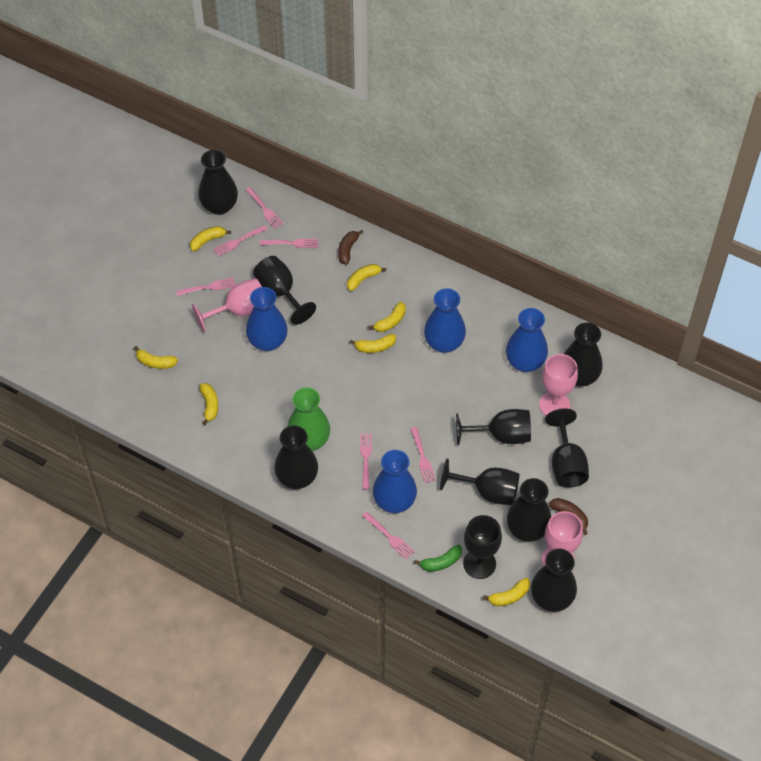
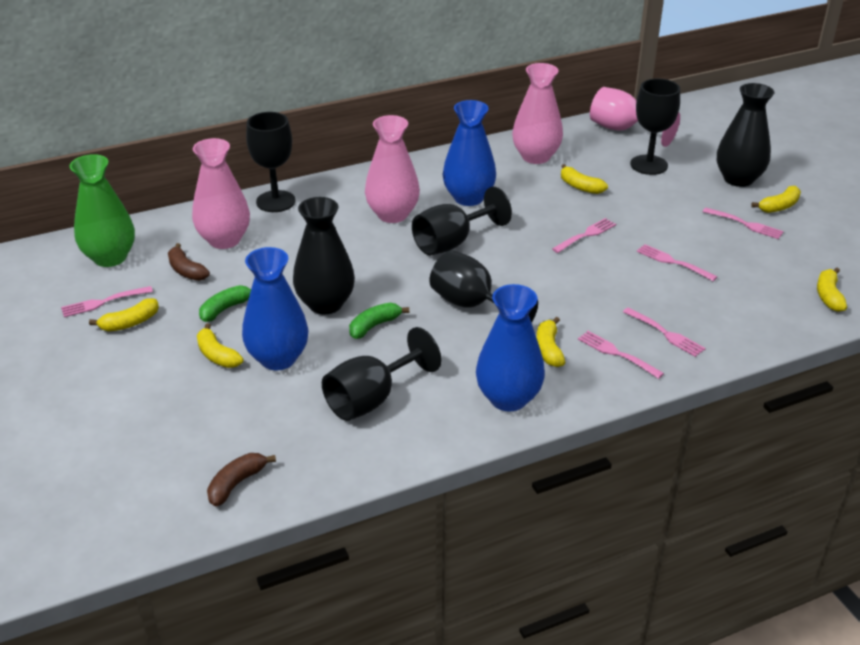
black vase: [198,150,238,215] [274,426,318,489] [507,478,551,542] [531,549,577,612] [564,323,603,387] = 5 -> [293,197,355,314] [717,83,774,187] = 2
blue vase: [246,287,288,351] [373,450,417,513] [424,288,466,353] [506,308,548,372] = 4 -> [242,247,309,370] [443,100,496,206] [476,284,545,412] = 3
green banana: [414,545,462,571] = 1 -> [199,285,251,322] [349,303,409,339] = 2
pink fork: [176,277,235,296] [213,225,268,257] [246,187,283,229] [260,239,318,248] [360,434,372,490] [362,512,415,560] [411,427,436,483] = 7 -> [61,286,153,317] [552,218,616,253] [578,331,664,379] [623,307,706,357] [637,244,717,281] [703,208,784,239] = 6
pink goblet: [192,278,262,332] [539,354,578,416] [542,511,583,566] = 3 -> [590,87,680,147] = 1
pink vase: none = 0 -> [192,138,250,249] [365,115,420,223] [512,63,563,164] = 3
yellow banana: [134,346,178,369] [190,226,231,251] [199,383,218,425] [347,264,386,291] [350,334,396,353] [368,302,406,332] [483,578,530,606] = 7 -> [89,298,159,331] [197,323,244,368] [536,317,565,367] [561,164,608,194] [751,186,801,213] [817,268,847,312] = 6

